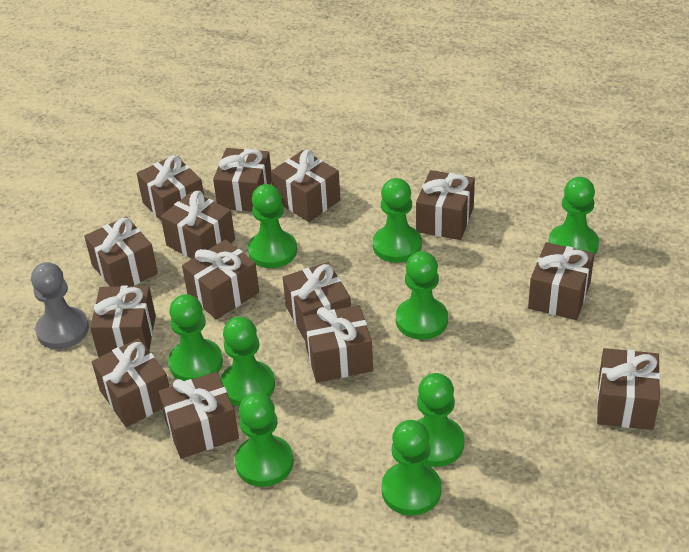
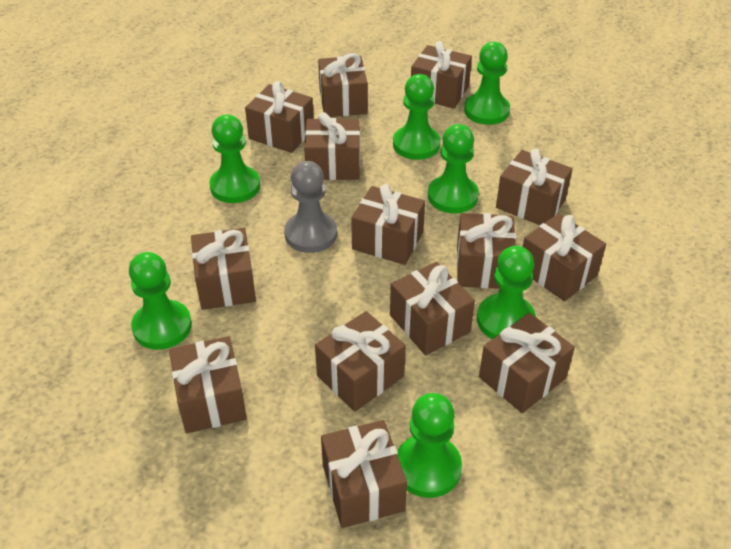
green pawn: [168,294,223,381] [220,316,275,407] [235,393,293,487] [248,184,297,268] [373,178,422,263] [381,420,441,516] [396,251,448,340] [417,373,465,467] [548,177,599,255] = 9 -> [129,252,192,350] [209,114,260,203] [393,74,440,160] [397,393,462,498] [428,124,479,213] [464,42,510,125] [477,246,536,339] = 7

